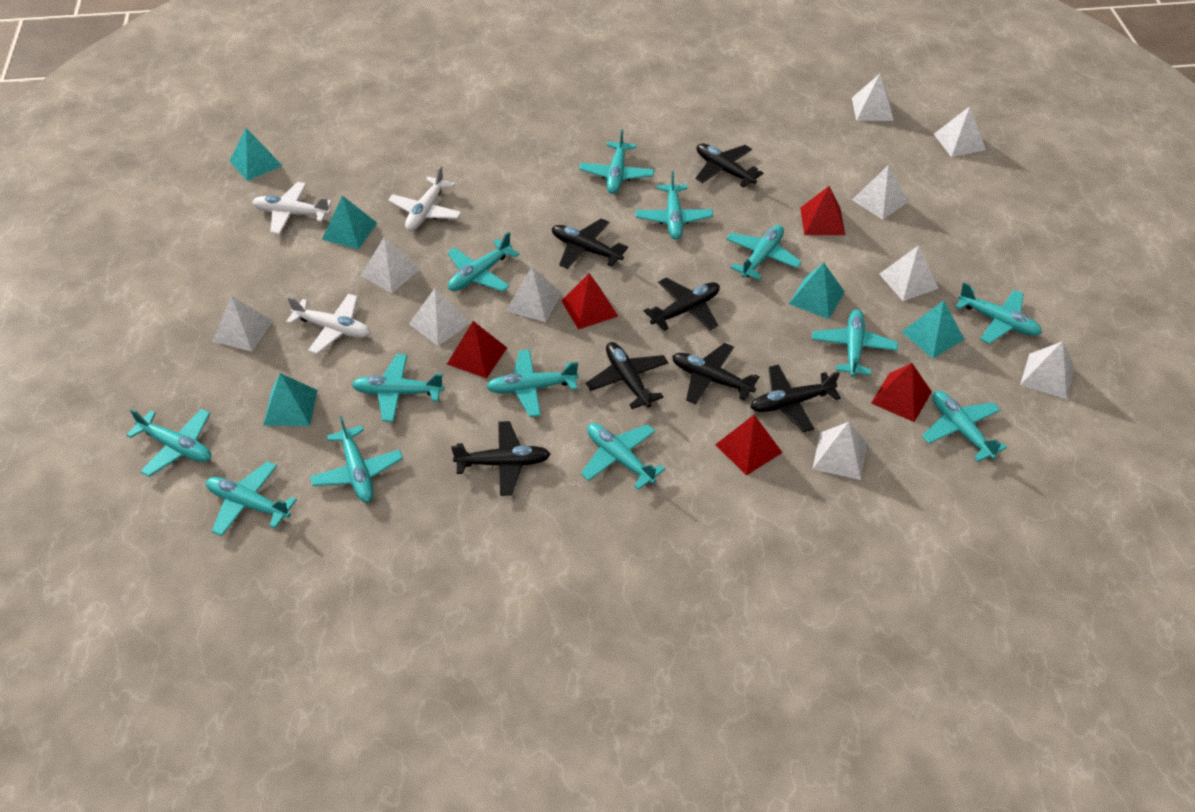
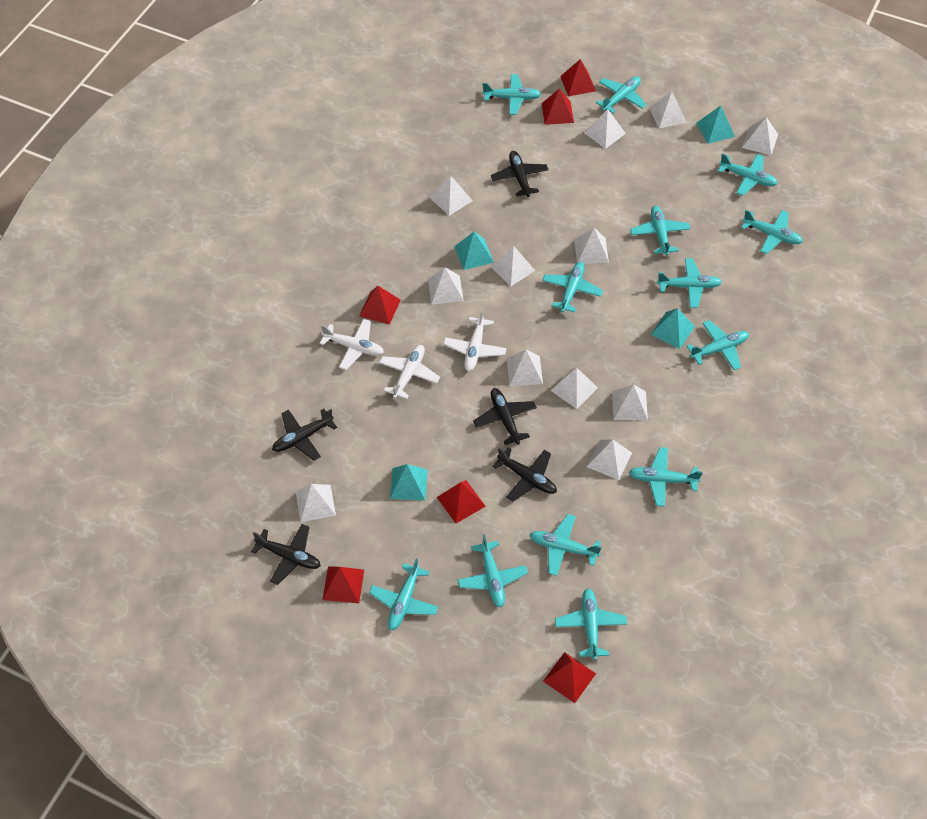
black plane: [451,421,551,496] [552,218,628,269] [586,342,668,409] [644,278,720,331] [672,343,759,404] [695,143,763,188] [750,364,841,432] = 7 -> [251,524,321,585] [272,409,337,461] [473,388,537,445] [491,151,548,197] [493,447,557,502] = 5
red pyramid: [447,321,507,378] [561,273,618,329] [715,415,783,476] [800,186,845,235] [871,363,932,422] = 5 -> [322,566,364,603] [359,286,401,325] [437,480,486,523] [542,88,574,125] [543,652,596,703] [560,59,596,96] = 6
turquoise pyramid: [230,128,282,181] [263,373,318,426] [322,195,377,249] [789,263,845,319] [902,301,965,358] = 5 -> [390,464,428,501] [454,232,494,270] [650,308,695,349] [696,106,735,144] = 4
white pyramid: [212,296,273,352] [361,237,420,293] [409,288,471,346] [506,267,562,322] [813,422,867,480] [852,74,894,121] [852,165,908,220] [879,245,939,301] [934,106,986,157] [1020,341,1075,399] = 10 -> [296,484,336,522] [428,267,464,304] [430,176,473,216] [491,246,535,286] [507,350,543,386] [550,368,598,409] [574,228,609,264] [584,109,626,149] [587,439,632,480] [612,385,648,420] [649,91,687,128] [742,117,778,155] = 12

